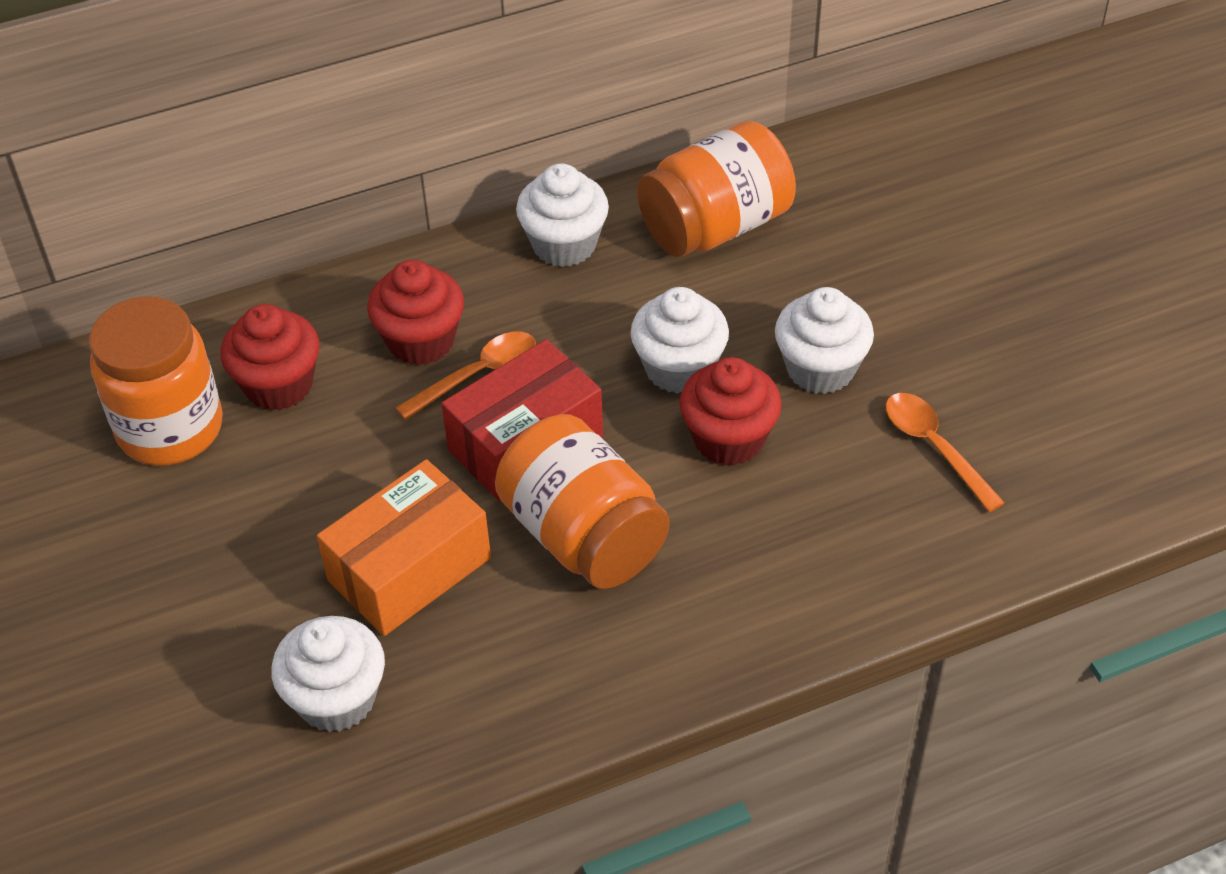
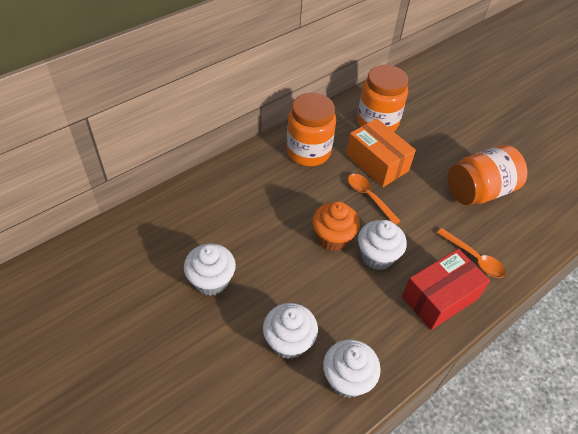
orange cupcake: none = 0 -> [312,201,360,251] = 1
red cupcake: [221,304,319,411] [367,260,464,365] [679,357,782,466] = 3 -> none = 0

